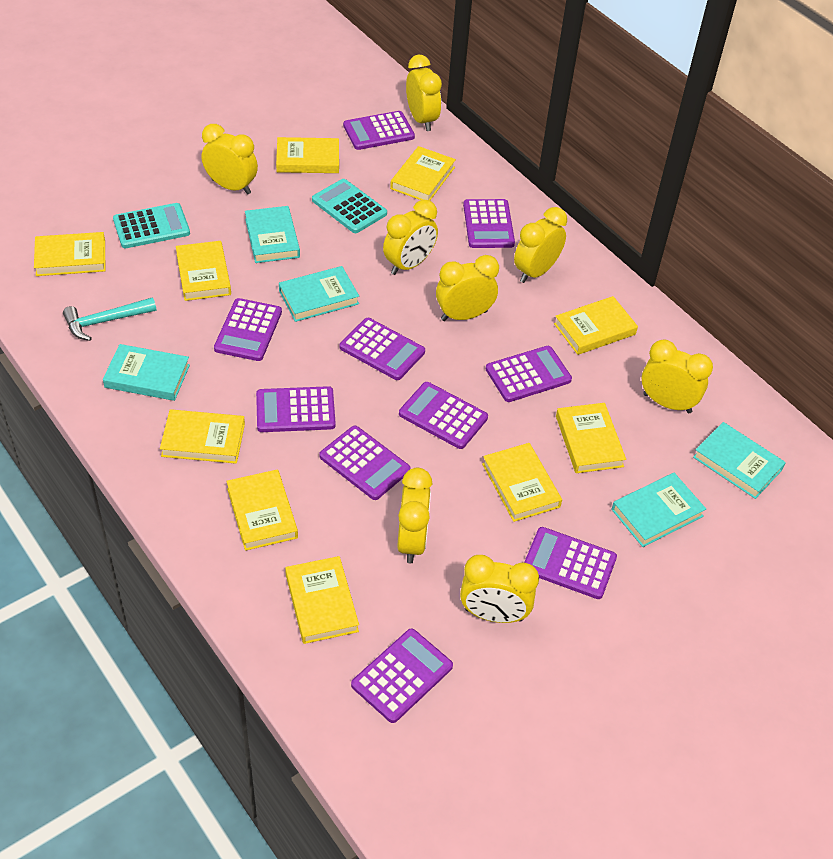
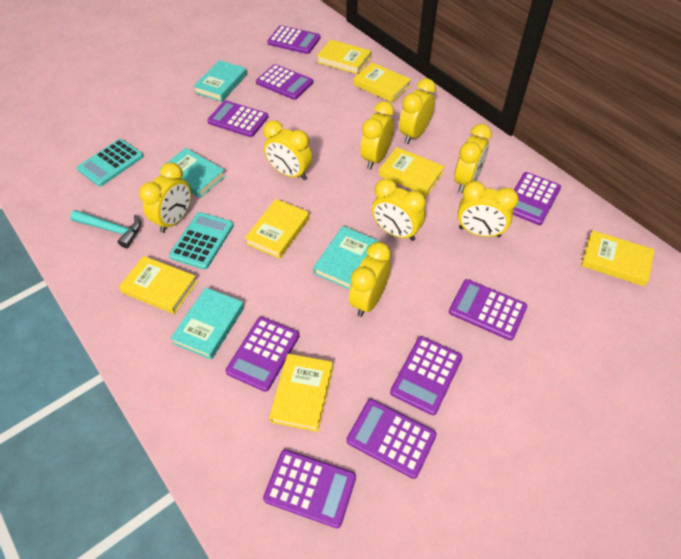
purple calculator: [214,298,282,361] [256,386,336,432] [319,426,410,500] [340,318,425,380] [343,111,415,150] [351,628,453,723] [399,382,488,449] [463,199,515,248] [486,346,572,402] [524,527,617,599] = 10 -> [207,100,268,137] [225,317,299,392] [256,64,313,100] [263,449,356,528] [267,25,320,54] [347,399,437,479] [390,336,462,415] [449,279,527,340] [513,172,561,225] = 9
turquoise book: [103,344,190,401] [245,206,300,263] [279,266,359,322] [611,473,706,547] [693,422,786,499] = 5 -> [160,148,226,198] [170,287,244,360] [193,60,247,102] [313,226,378,290] = 4
yellow book: [34,232,105,276] [160,409,245,464] [176,241,231,301] [226,469,298,551] [276,137,339,173] [285,556,359,644] [390,146,456,201] [482,443,562,522] [554,296,638,355] [556,403,626,473] = 10 -> [119,256,198,314] [245,199,310,259] [269,354,333,432] [317,40,371,74] [354,63,411,103] [379,147,445,196] [581,230,655,286] = 7

